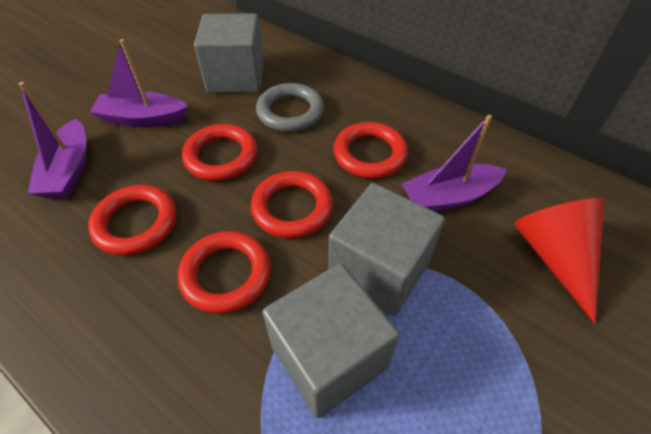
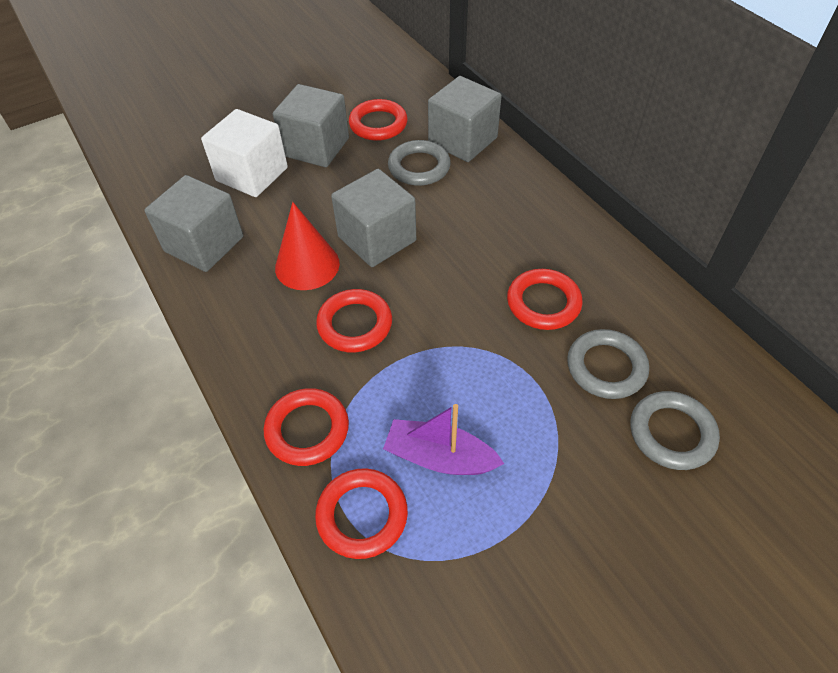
grey cube: [194,13,264,93] [262,263,400,418] [328,183,445,316] = 3 -> [144,175,243,272] [273,84,349,167] [331,169,416,267] [428,76,501,162] = 4
grey ring: [256,83,324,132] = 1 -> [388,140,451,186] [567,329,649,399] [630,391,720,470] = 3
purple boat: [19,82,86,199] [90,39,188,127] [402,115,507,212] = 3 -> [383,404,504,475] = 1
white cube: none = 0 -> [201,109,288,197] = 1

